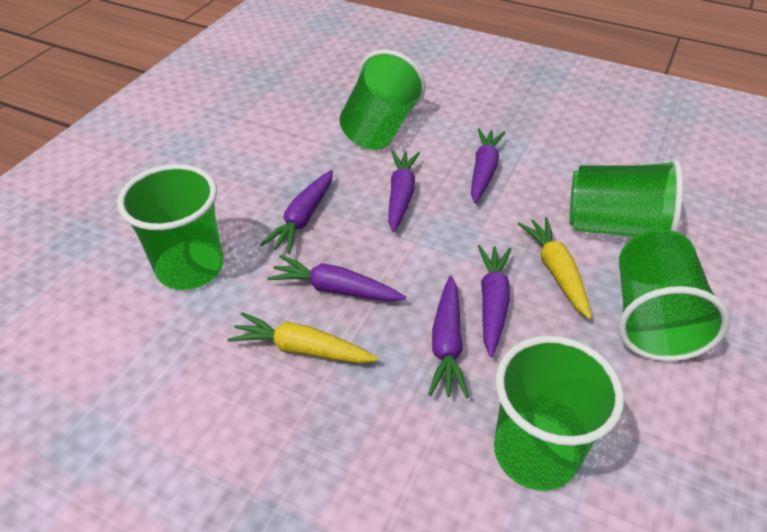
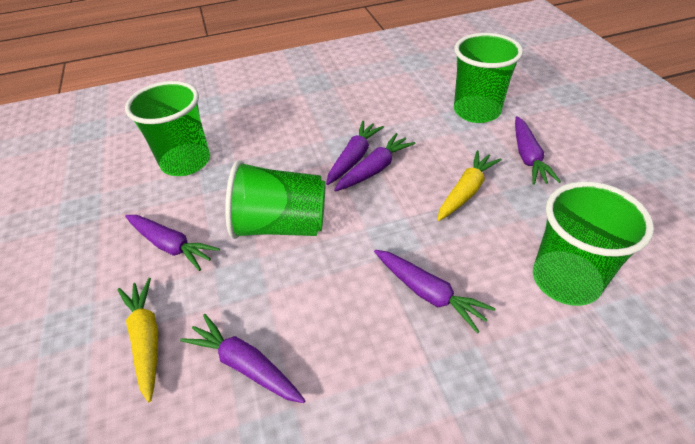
green cup: [117,164,224,290] [339,50,425,150] [494,336,624,491] [569,159,683,237] [618,229,730,361] = 5 -> [125,81,210,176] [225,160,325,239] [454,33,523,123] [533,181,654,306] = 4

